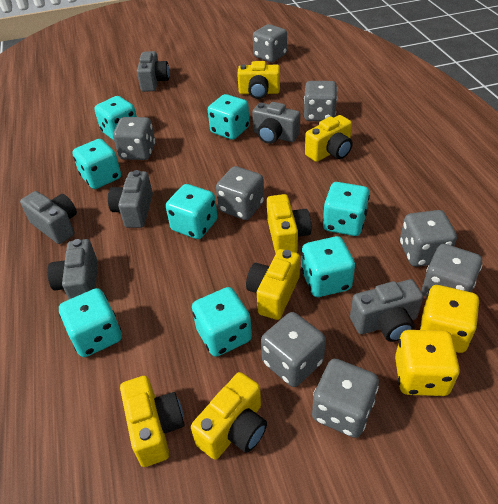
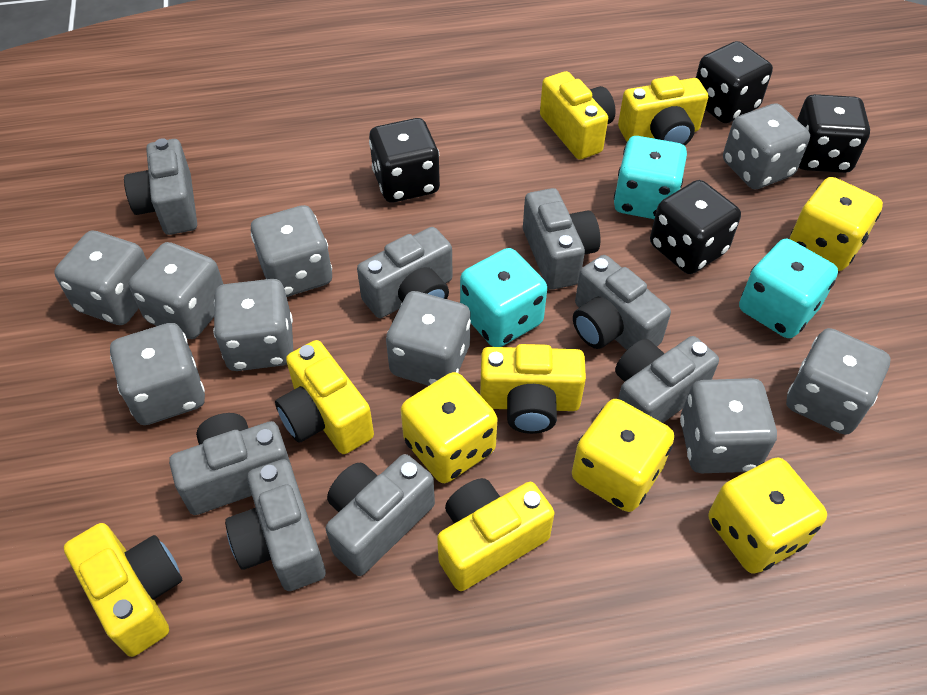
black dice: none = 0 -> [369,118,440,203] [650,180,741,274] [696,41,773,123] [797,94,870,173] = 4
grey camera: [20,191,77,244] [47,239,98,299] [108,170,153,228] [137,51,170,92] [252,102,300,144] [350,279,423,342] = 6 -> [124,138,197,235] [169,413,292,515] [225,459,326,591] [326,454,435,576] [357,227,453,318] [523,188,600,290] [573,255,671,350] [615,336,719,423] = 8
grey dice: [113,117,155,160] [216,166,264,220] [253,24,287,62] [261,312,326,387] [304,81,337,121] [312,359,379,438] [400,210,457,267] [422,244,482,297] = 8 -> [54,231,147,325] [110,323,205,425] [129,242,223,339] [213,279,293,371] [251,205,332,297] [386,291,471,386] [680,378,777,473] [723,103,810,189] [786,328,890,435] = 9
turquoise dice: [59,288,122,357] [72,139,121,189] [94,96,137,140] [166,184,218,239] [192,287,252,357] [208,94,250,140] [301,236,355,297] [323,182,370,236] = 8 -> [460,248,547,347] [614,136,687,219] [739,239,838,338] = 3
yellow dice: [395,330,460,396] [419,285,480,353] = 2 -> [401,372,497,483] [572,399,674,512] [708,457,827,574] [790,177,883,271] = 4

